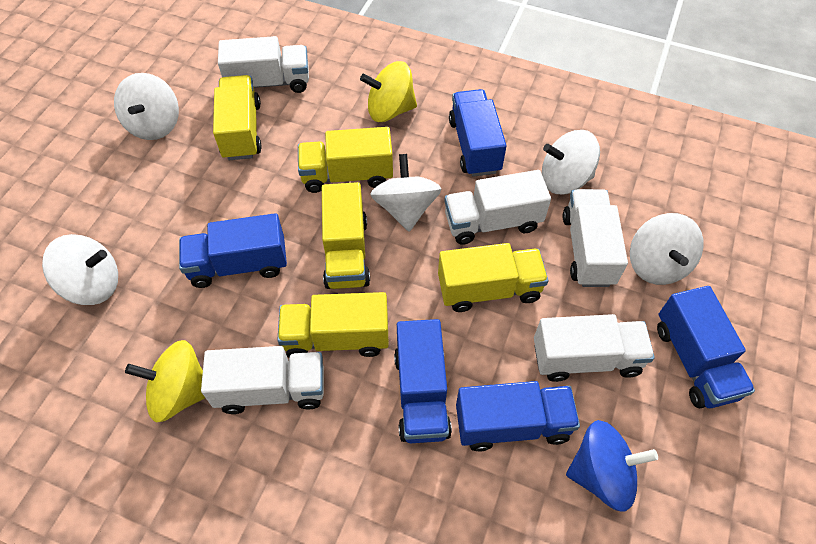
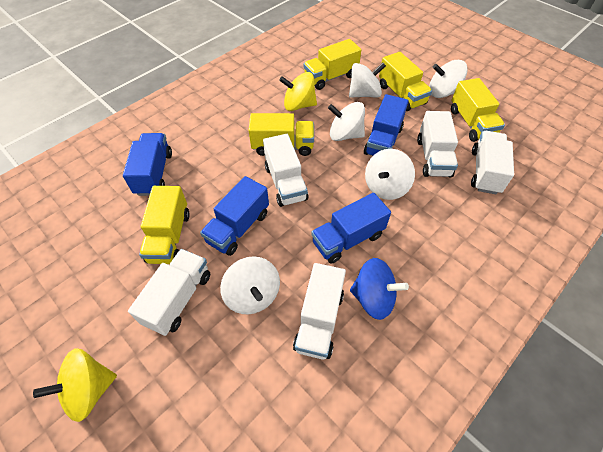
blue truck: [179,213,287,288] [394,319,452,443] [449,89,507,177] [456,381,580,451] [657,286,755,408] = 5 -> [123,133,172,196] [200,176,269,256] [311,193,391,264] [364,94,408,156] = 4

